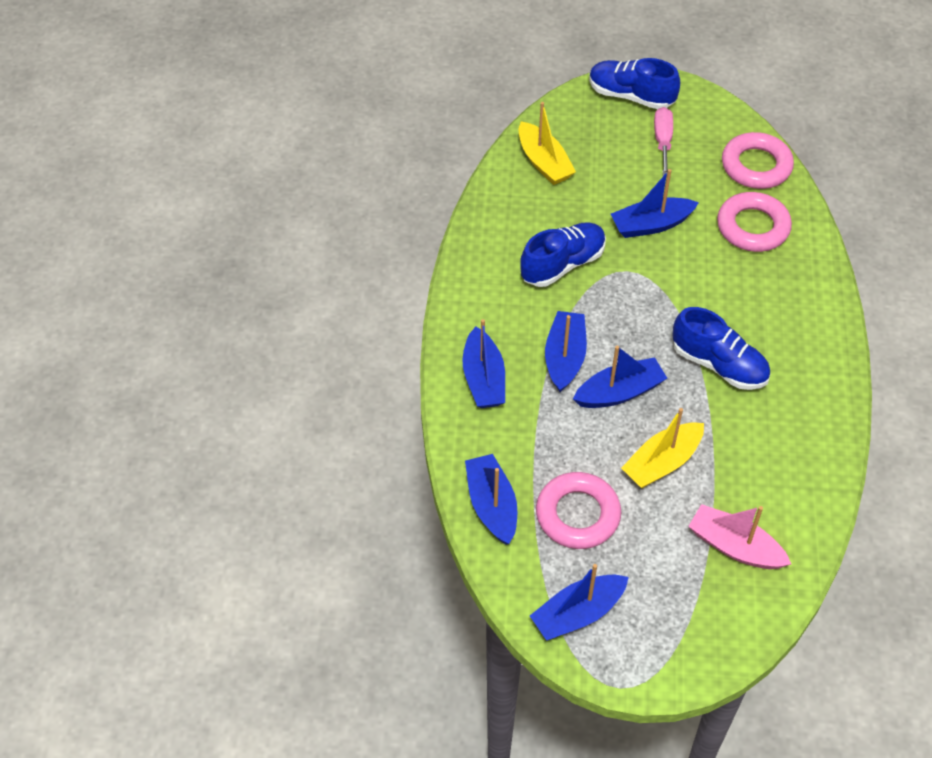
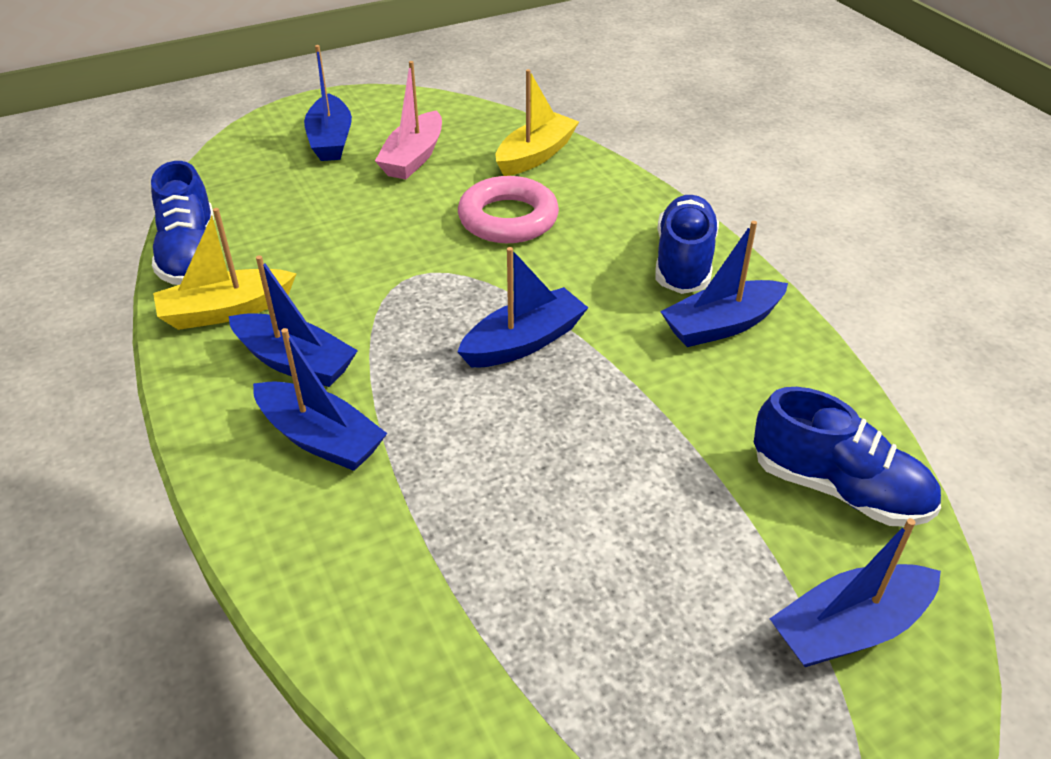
pink ring: [536,472,621,549] [717,192,792,252] [722,132,794,189] = 3 -> [458,176,559,243] = 1
pink screwdriver: [654,107,673,176] = 1 -> none = 0

